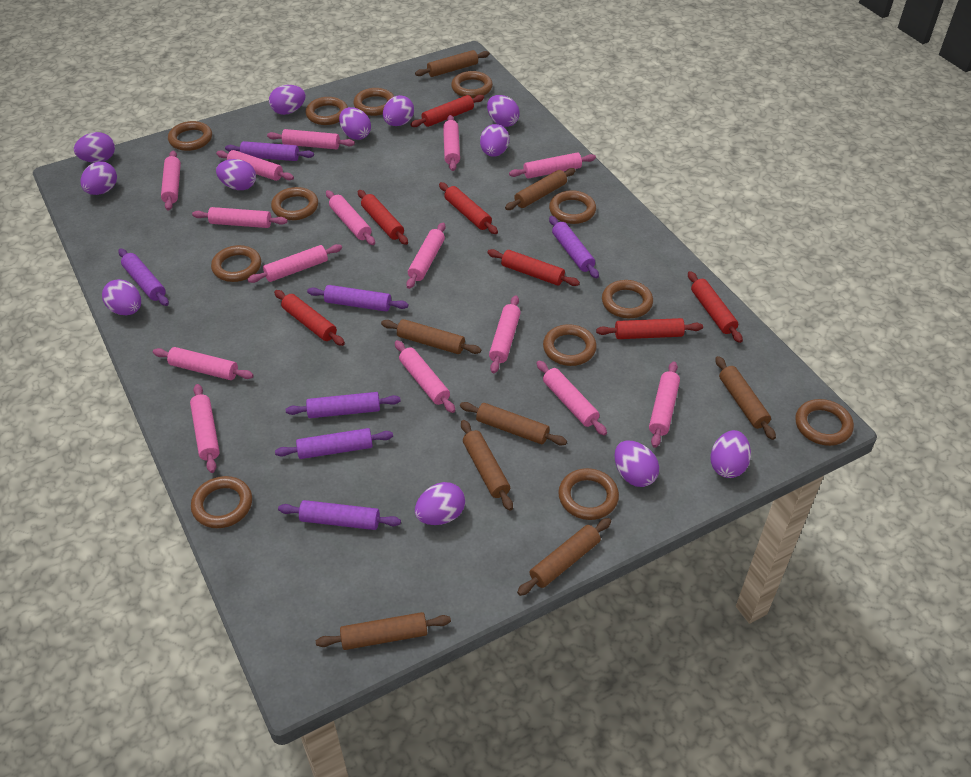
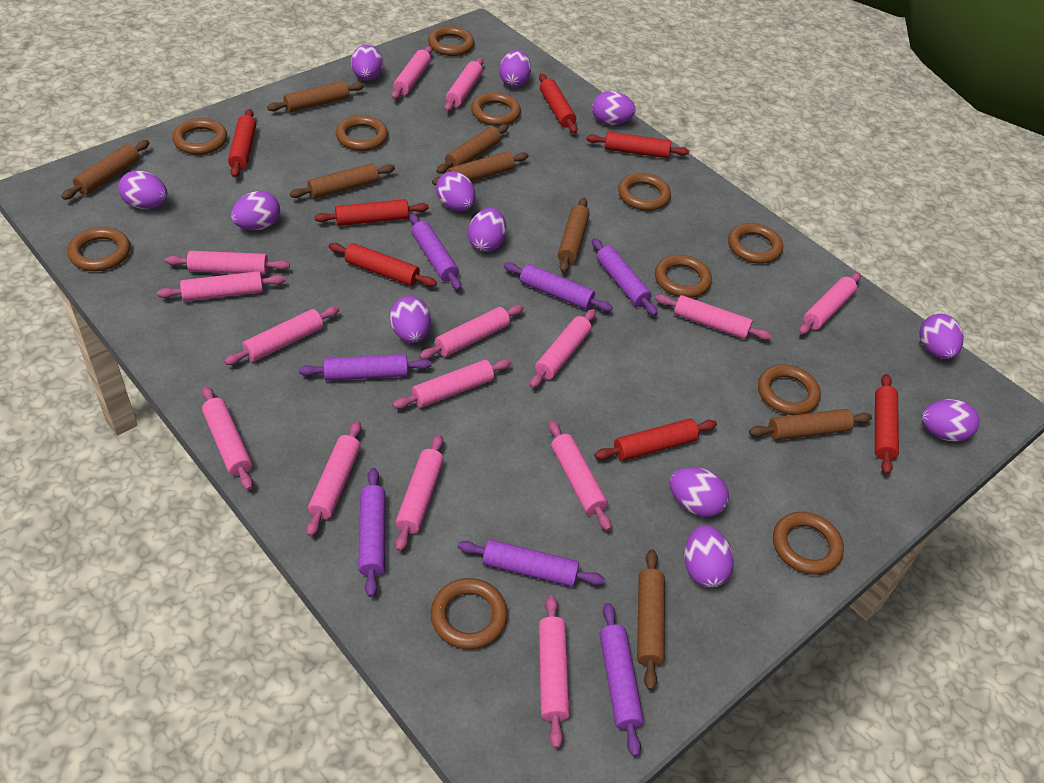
brown ring: [168,121,212,151] [191,476,252,528] [211,245,261,282] [271,187,318,220] [306,97,348,125] [353,88,394,116] [451,71,493,98] [543,324,597,366] [549,190,596,224] [558,468,619,520] [602,280,653,318] [795,399,854,446] = 12 -> [67,227,130,271] [172,118,227,155] [336,115,388,151] [428,26,474,56] [431,578,508,649] [471,92,521,126] [618,173,671,211] [655,255,712,298] [728,223,783,264] [758,365,821,415] [773,512,844,575] = 11

